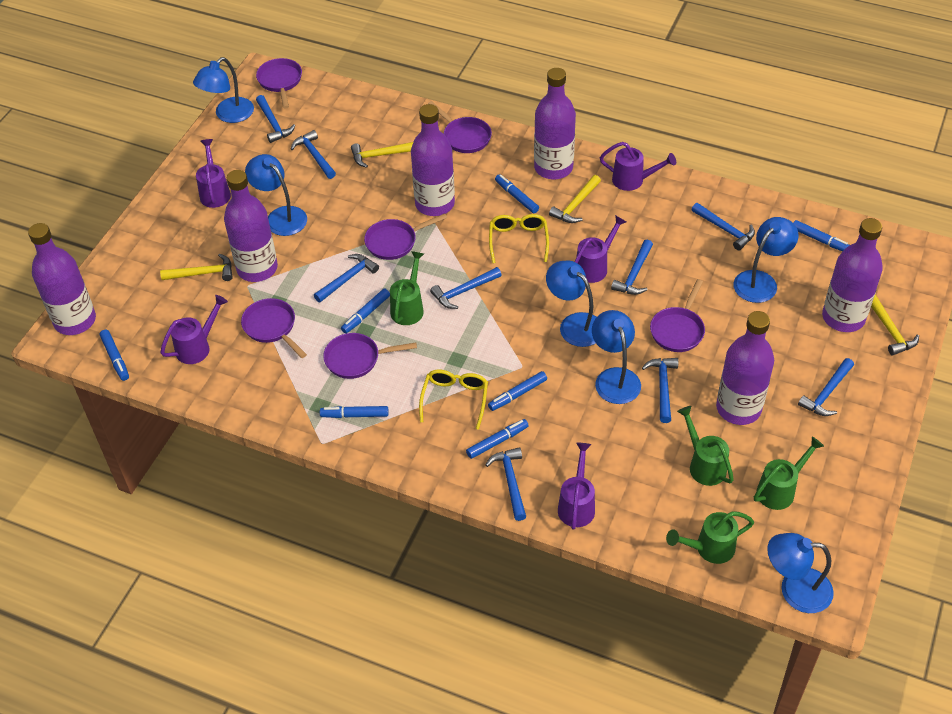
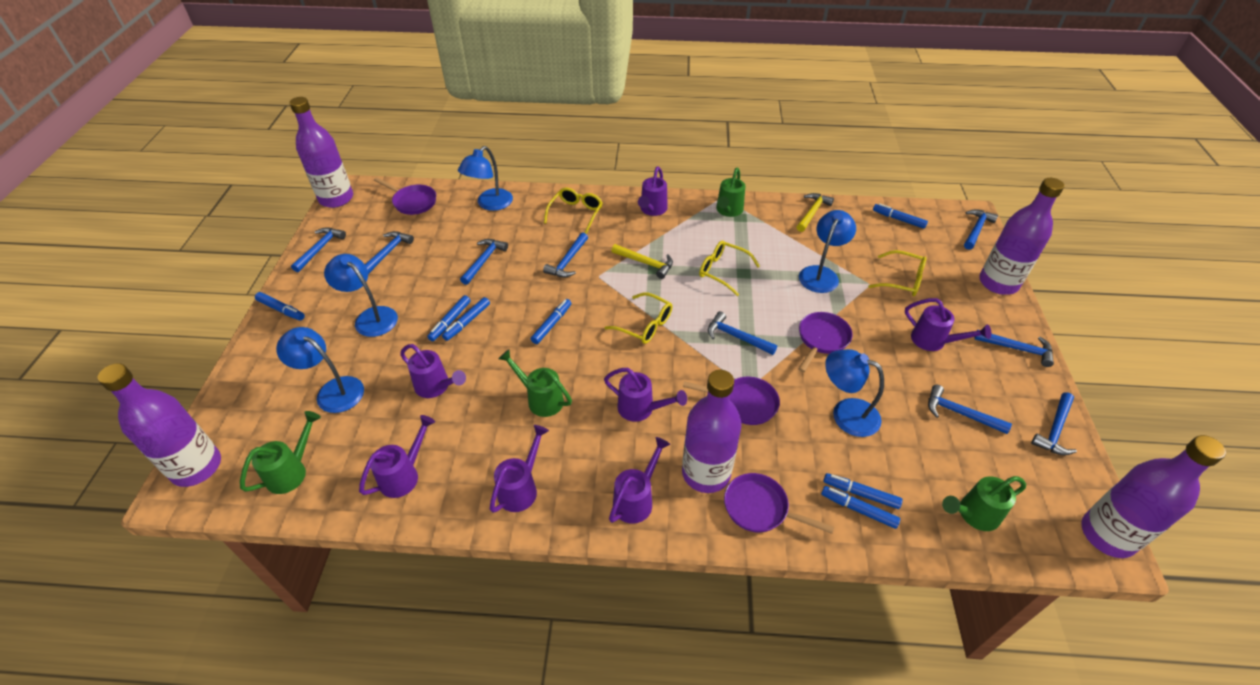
blue lamp: [193,57,254,123] [245,154,307,236] [546,261,596,347] [592,310,641,404] [733,217,799,303] [767,533,834,613] = 6 -> [276,327,364,413] [324,254,398,337] [458,146,513,211] [799,210,856,293] [825,349,884,437] = 5
purple bottle: [28,223,96,335] [224,170,278,282] [411,104,455,216] [534,68,576,180] [716,311,774,425] [822,218,883,332] = 6 -> [97,363,221,487] [289,97,353,208] [682,370,741,493] [979,178,1064,295] [1081,435,1226,558] = 5
purple pan: [241,298,307,358] [256,58,302,109] [323,333,417,379] [364,213,447,260] [428,101,492,153] [650,279,705,352] = 6 -> [374,177,436,215] [683,377,780,425] [724,473,834,534] [798,312,853,372] = 4
purple watering can: [160,295,228,364] [196,139,231,208] [558,443,595,529] [574,215,626,283] [600,142,676,191] = 5 -> [359,415,435,498] [400,344,466,398] [490,425,549,513] [604,368,687,422] [609,437,670,524] [638,167,668,216] [905,298,991,351] = 7
yellow glasses: [419,370,488,430] [489,214,549,264] = 2 -> [544,187,603,234] [604,292,672,344] [699,241,760,296] [868,250,927,296] = 4
yellow hammer: [160,253,233,281] [351,142,413,168] [549,175,601,223] [871,294,919,355] = 4 -> [612,244,673,279] [797,193,834,232] = 2

